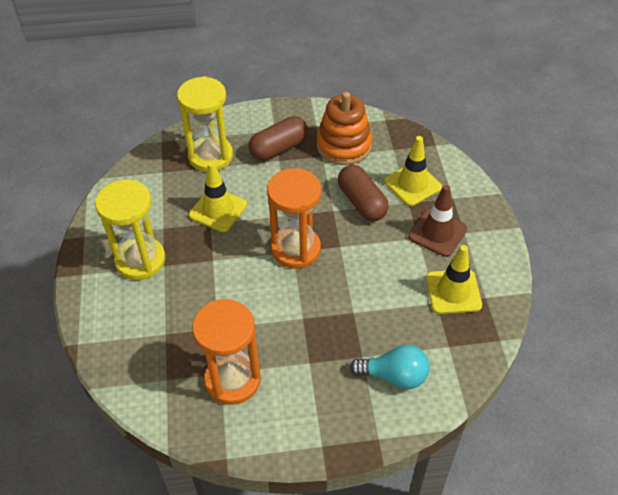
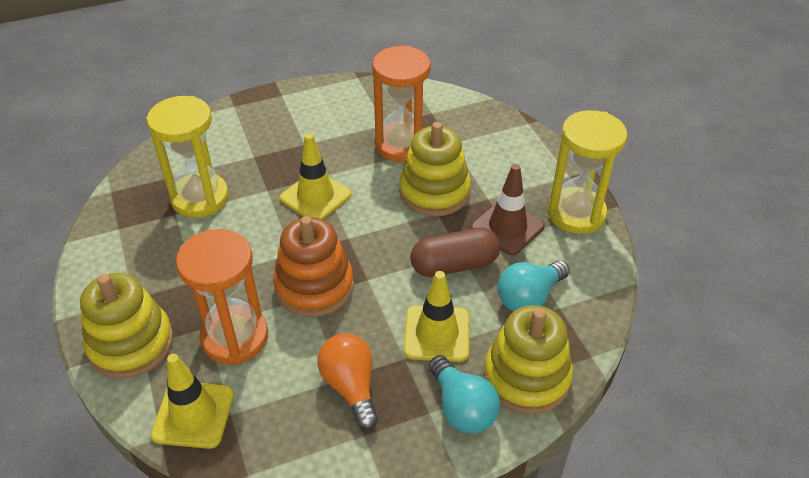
brown capsule: [249,116,308,161] [338,165,389,221] = 2 -> [410,228,500,277] = 1
orange light bulb: none = 0 -> [317,333,378,430] = 1
turquoise light bulb: [349,345,429,389] = 1 -> [429,355,500,434] [498,260,570,311] = 2
yellow stacking toy: none = 0 -> [80,273,173,378] [399,122,471,217] [484,305,573,414] = 3

